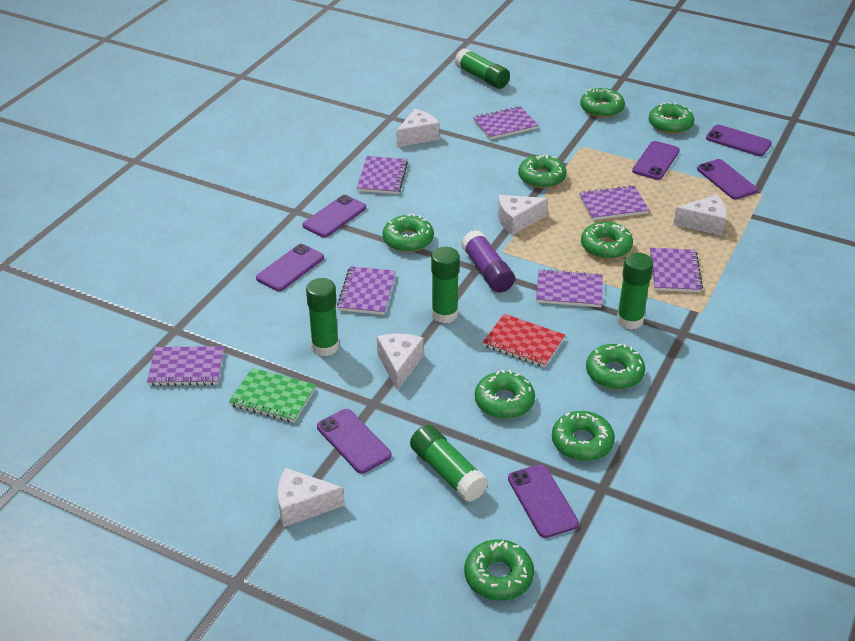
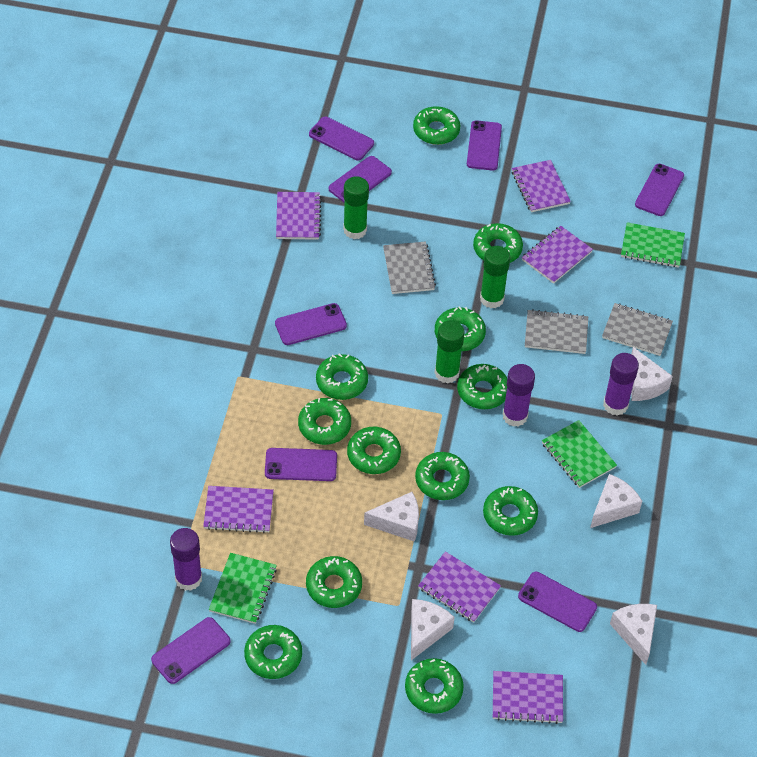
green donut: [383,214,434,252] [464,539,534,601] [475,370,535,419] [518,154,567,188] [552,411,615,461] [580,88,625,118] [581,222,633,259] [586,344,645,389] [649,102,694,134] = 9 -> [244,625,302,679] [298,398,351,445] [306,556,362,608] [316,353,368,400] [347,427,401,474] [405,658,464,714] [413,106,460,145] [415,452,470,500] [435,306,486,351] [457,364,507,409] [473,223,523,263] [483,486,538,536] = 12
green glue stick: [306,278,339,356] [410,425,488,502] [431,247,460,324] [455,48,510,89] [617,252,653,330] = 5 -> [343,177,369,239] [435,321,465,384] [480,246,510,308] = 3
green notebook: [229,368,316,423] = 1 -> [209,553,277,624] [542,420,617,488] [621,222,685,268] = 3
grey notebook: none = 0 -> [383,241,436,294] [525,309,588,354] [602,303,673,356] = 3
purple glue stick: [461,230,515,292] = 1 -> [170,528,202,591] [503,364,535,427] [603,353,639,416] = 3
purple notebook: [147,346,224,386] [337,266,396,315] [357,156,408,194] [473,106,538,140] [536,269,603,307] [579,185,649,220] [650,248,703,292] = 7 -> [203,486,274,533] [276,192,321,240] [418,551,501,623] [493,671,563,724] [512,160,571,212] [522,226,593,284] = 6
purple phone: [256,244,324,291] [303,195,366,237] [317,409,392,474] [508,464,579,538] [632,141,680,180] [697,159,758,200] [706,125,772,156] = 7 -> [151,617,231,684] [265,448,337,481] [275,303,347,345] [309,117,374,160] [329,156,392,202] [467,120,502,171] [518,572,597,632] [635,164,684,216] = 8
red notebook: [483,314,565,368] = 1 -> none = 0

